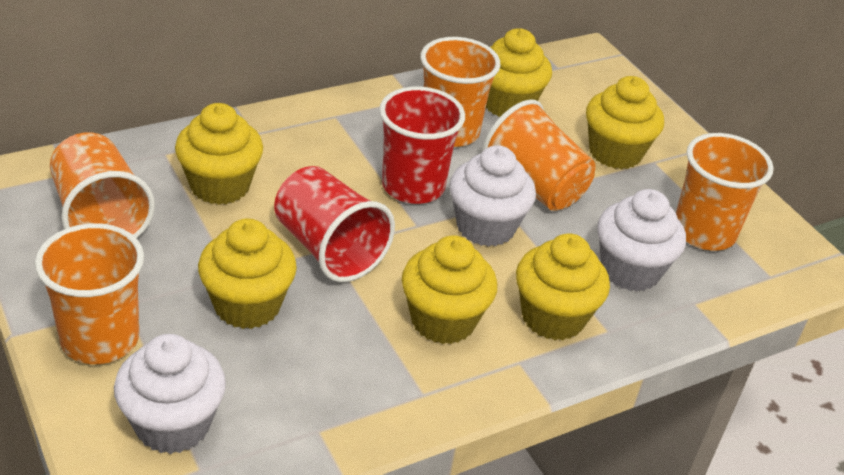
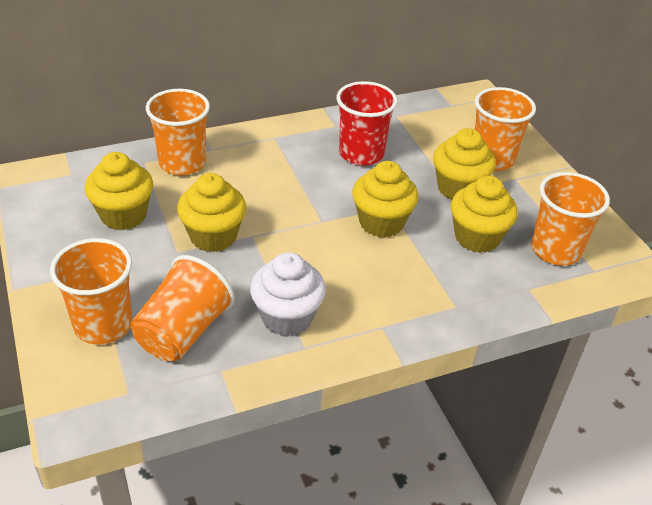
red cup: [274,166,395,282] [379,86,465,204] = 2 -> [336,81,398,166] = 1
white cupcake: [114,334,226,454] [449,145,536,247] [597,189,686,291] = 3 -> [250,252,326,337] = 1
yellow cupcake: [175,103,263,205] [198,218,297,329] [402,235,497,344] [486,28,552,117] [516,233,610,340] [586,76,664,169] = 6 -> [84,152,153,230] [177,173,246,252] [352,161,418,238] [433,128,496,199] [451,176,518,253] = 5

